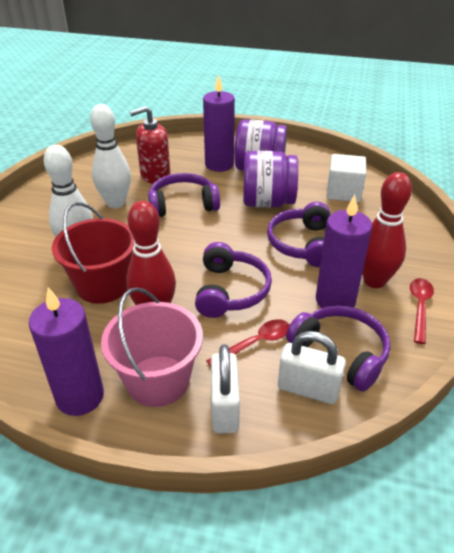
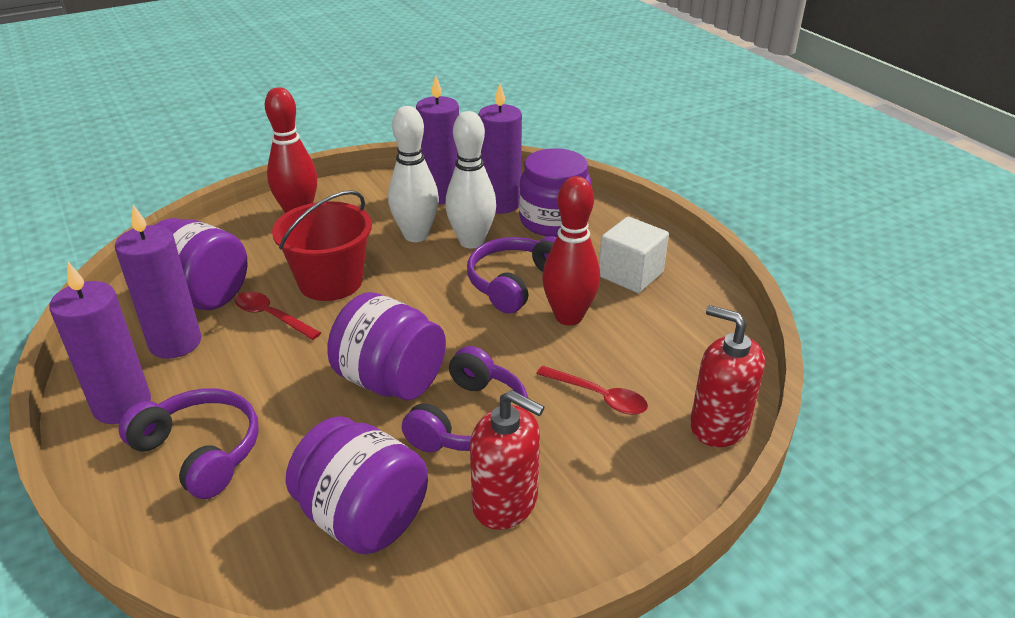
pink bucket: [101,287,203,407] = 1 -> none = 0
purple candle: [29,287,104,416] [203,74,235,172] [316,195,372,308] = 3 -> [49,262,151,424] [115,205,202,359] [416,75,459,204] [478,84,522,214] = 4
purple headphones: [148,173,220,217] [195,242,272,318] [267,202,330,267] [286,305,391,392] = 4 -> [118,388,259,499] [402,346,528,452] [467,236,556,314] = 3
purple jar: [234,119,287,171] [243,151,298,207] = 2 -> [155,218,247,310] [286,416,428,554] [327,292,446,400] [519,148,591,237] = 4
red soap dispenser: [130,106,171,184] = 1 -> [470,390,544,530] [690,305,765,447] = 2
white padlock: [211,344,240,434] [278,331,346,404] = 2 -> none = 0

